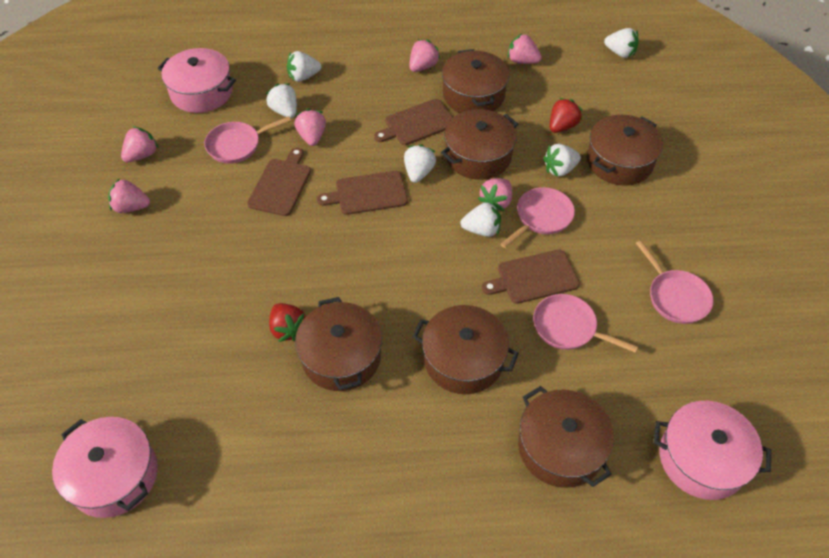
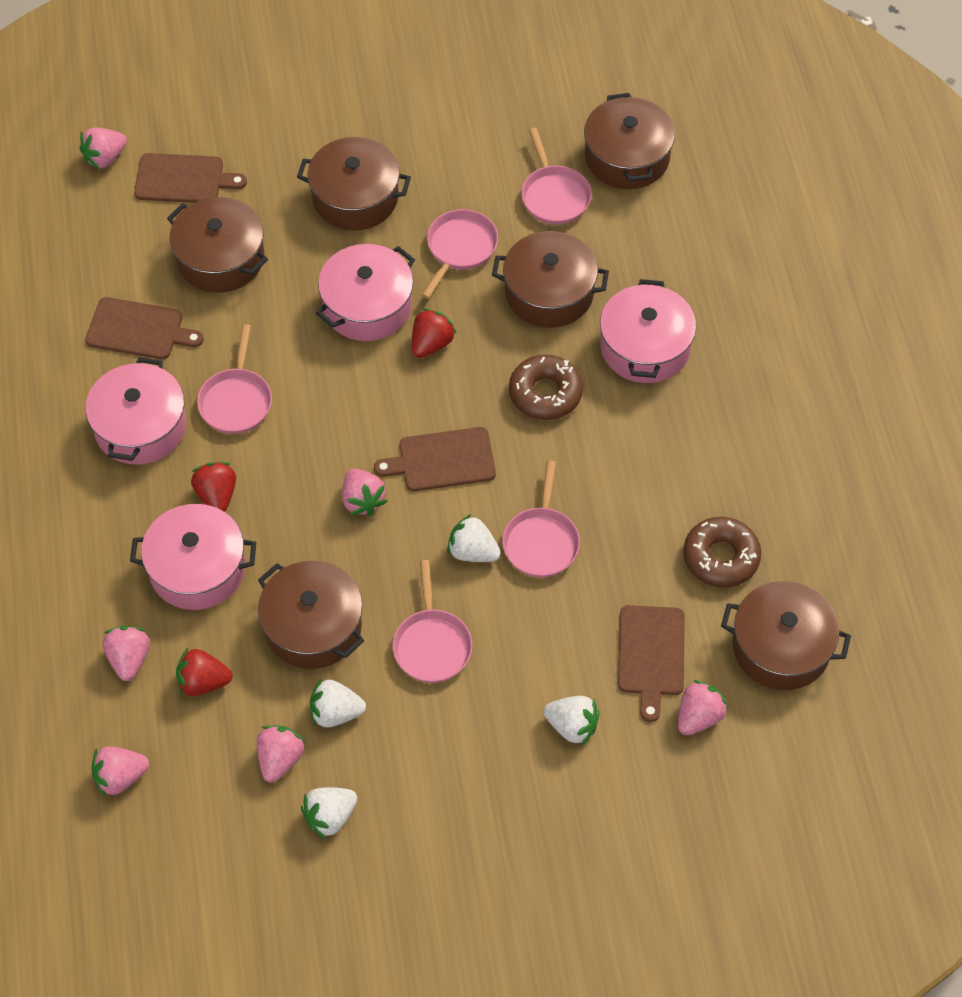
brown donut: none = 0 -> [509,355,583,420] [683,517,761,588] = 2
pink pan: [204,116,291,164] [500,187,575,248] [533,294,638,353] [636,240,714,324] = 4 -> [197,324,272,434] [393,560,472,683] [422,209,498,299] [502,461,580,577] [521,128,592,224] = 5
pink pot: [52,417,158,518] [158,48,236,113] [653,401,771,500] = 3 -> [85,357,186,465] [130,504,257,610] [316,244,415,341] [600,279,696,383] = 4
red strawberry: [269,303,306,342] [550,98,582,133] = 2 -> [176,648,232,696] [191,462,236,512] [412,308,457,358] = 3
white strawberry: [266,83,297,118] [287,51,321,82] [404,144,436,183] [460,201,501,237] [543,144,581,177] [604,28,639,58] = 6 -> [301,787,357,839] [310,678,366,728] [447,514,501,562] [544,696,599,745] = 4

